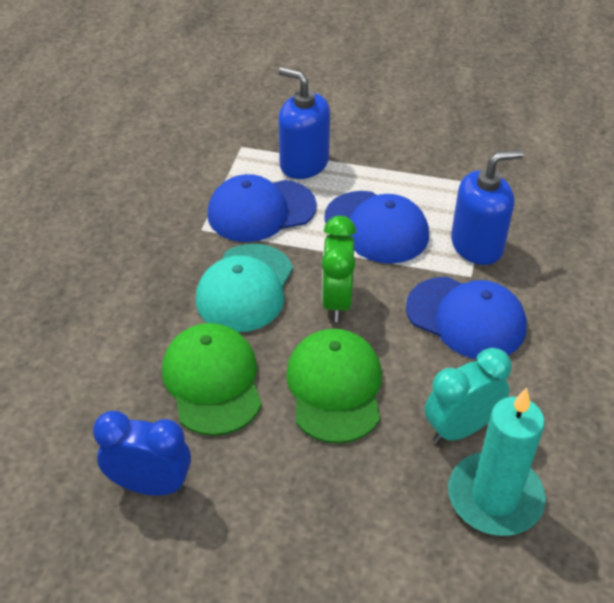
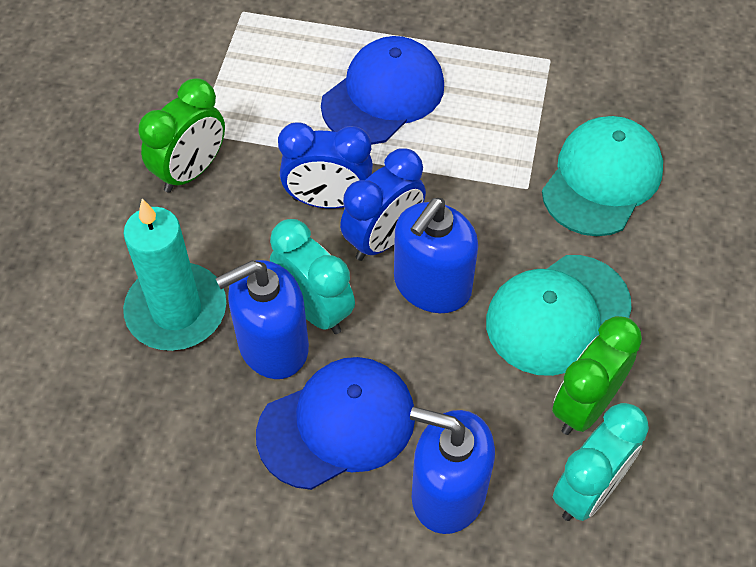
blue cap: [207,174,317,242] [324,191,429,264] [406,277,527,359] = 3 -> [256,357,415,490] [321,36,444,144] = 2
blue clock: [93,411,191,496] = 1 -> [278,122,373,209] [340,148,426,261] = 2
blue soap dispenser: [278,67,330,179] [451,149,523,265] = 2 -> [215,260,309,379] [394,198,478,313] [410,407,495,534] = 3
green cap: [162,323,262,436] [286,329,382,444] = 2 -> none = 0
green clock: [322,216,356,322] = 1 -> [138,78,225,193] [552,316,642,435] = 2
turquoise cap: [196,244,293,332] = 1 -> [486,255,632,376] [542,116,663,236] = 2
turquoise clock: [425,348,512,444] = 1 -> [270,219,355,334] [553,403,649,521] = 2

